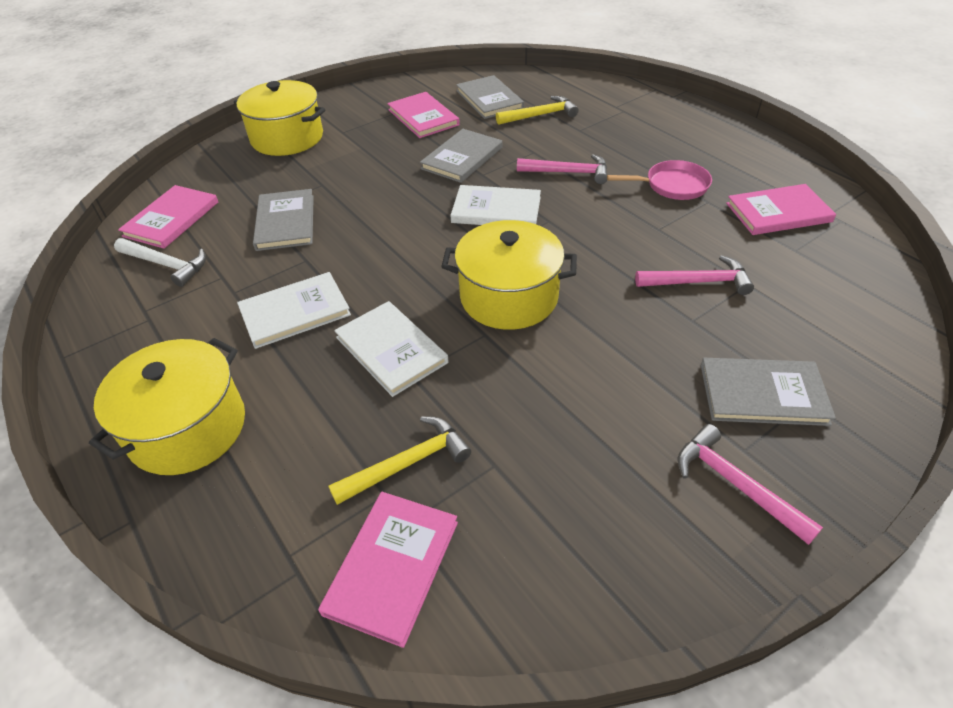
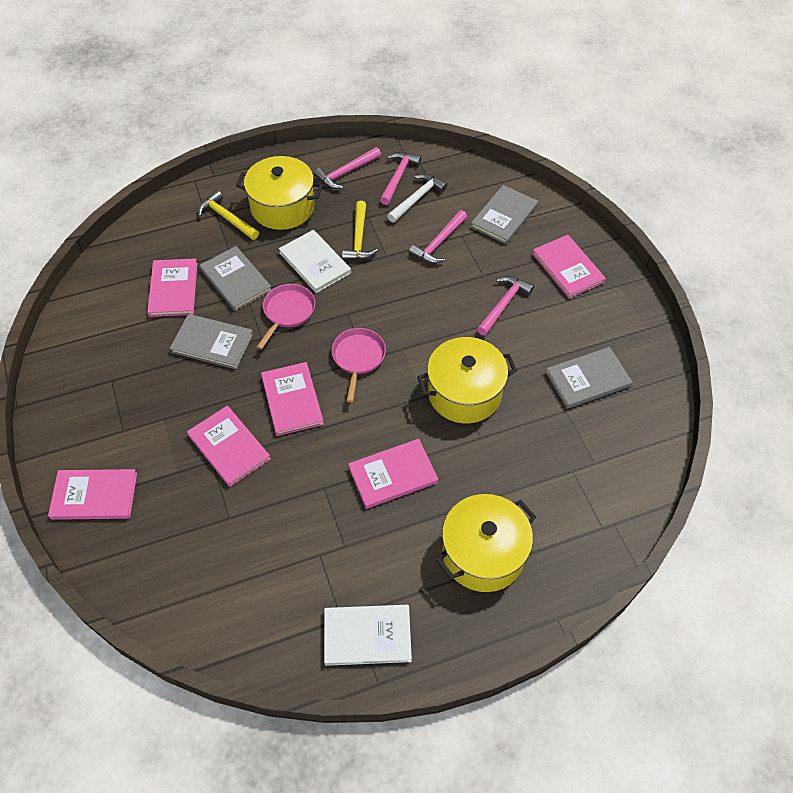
pink book: [118,185,218,249] [318,492,458,648] [387,92,460,138] [726,184,836,235] = 4 -> [48,469,137,520] [147,258,197,317] [187,405,271,487] [261,362,324,436] [348,439,438,509] [532,235,606,299] = 6
pink hammer: [517,154,607,184] [635,255,754,295] [677,424,823,545] = 3 -> [314,147,381,189] [380,152,421,205] [409,210,467,264] [477,276,534,336] = 4
pink pan: [607,160,712,200] = 1 -> [257,284,315,350] [331,328,386,403] = 2
white book: [237,272,351,349] [334,301,449,397] [450,185,541,225] = 3 -> [279,230,351,293] [324,605,412,666] = 2

